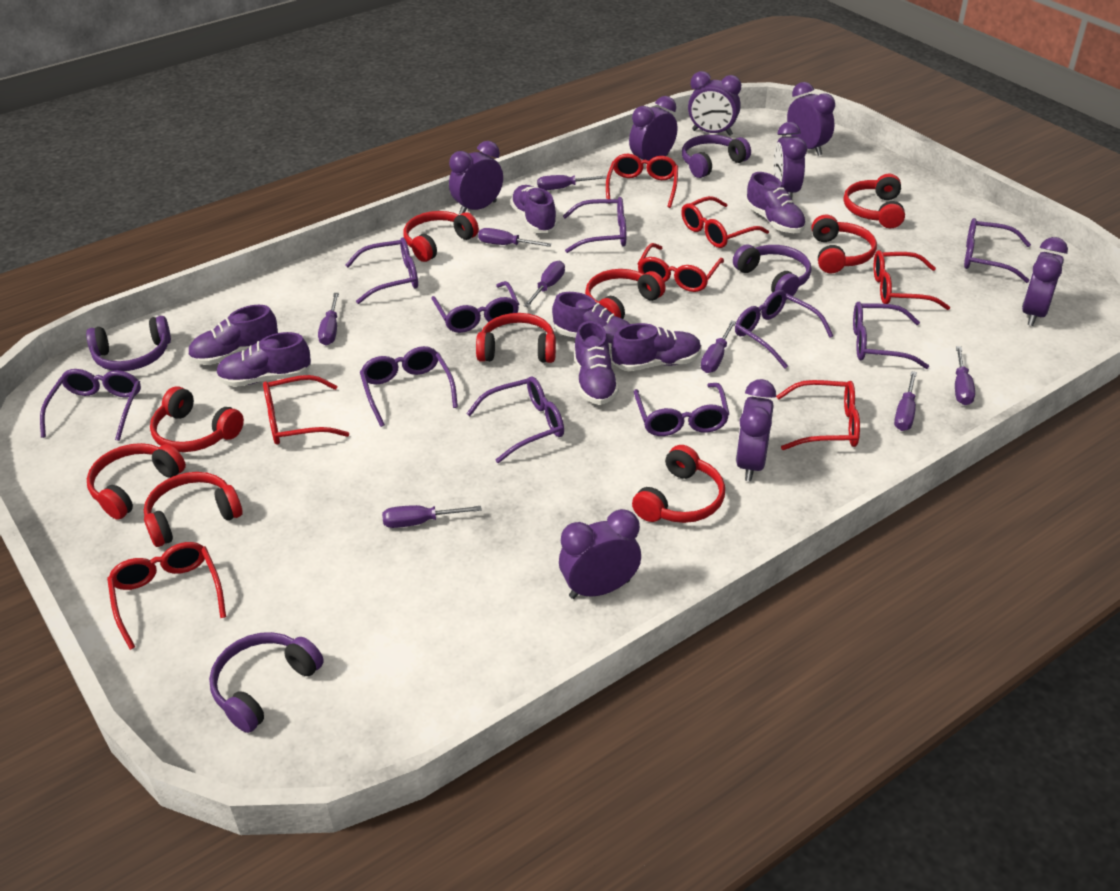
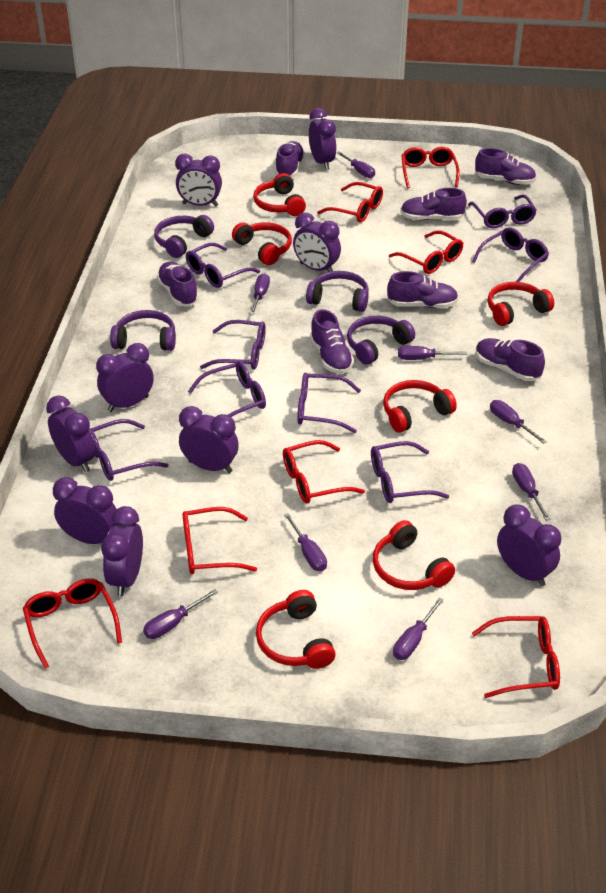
purple clock: [449,141,503,214] [559,509,641,599] [629,96,677,161] [688,71,741,136] [736,379,776,482] [773,122,807,198] [787,82,835,156] [1022,237,1068,326] = 8 -> [46,395,96,473] [53,477,116,544] [96,343,154,412] [101,506,143,596] [175,154,222,207] [179,406,239,473] [293,213,341,272] [309,108,336,170] [497,504,561,586] = 9
purple glasses: [40,369,141,441] [345,237,418,304] [360,346,458,427] [431,281,519,333] [466,376,564,463] [563,197,626,253] [634,383,729,436] [735,290,833,368] [853,302,929,369] [964,218,1031,283] = 10 -> [90,419,168,481] [186,243,260,288] [188,361,266,417] [200,320,266,370] [297,373,361,433] [371,441,449,503] [468,195,537,228] [472,228,549,282] = 8
red headphones: [87,443,186,520] [144,472,243,547] [150,386,244,452] [403,211,479,262] [476,313,556,363] [585,269,666,319] [632,445,725,523] [812,215,877,273] [844,174,905,228] = 9 -> [232,223,292,265] [253,173,306,216] [256,590,336,669] [373,520,455,590] [383,380,457,433] [488,282,554,326] = 6

